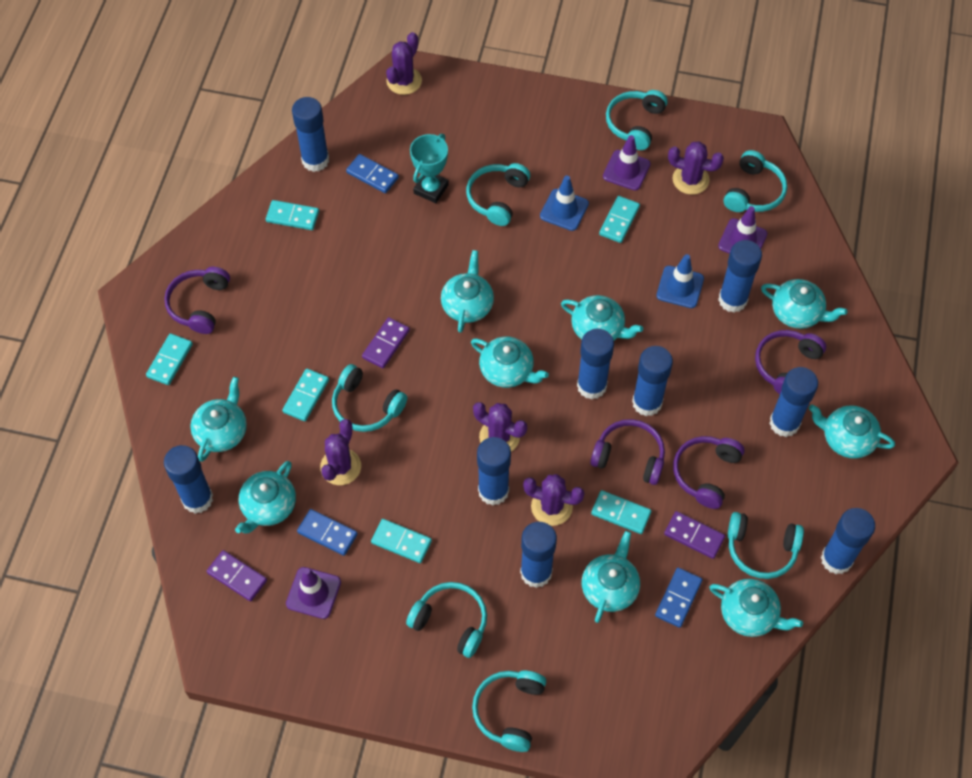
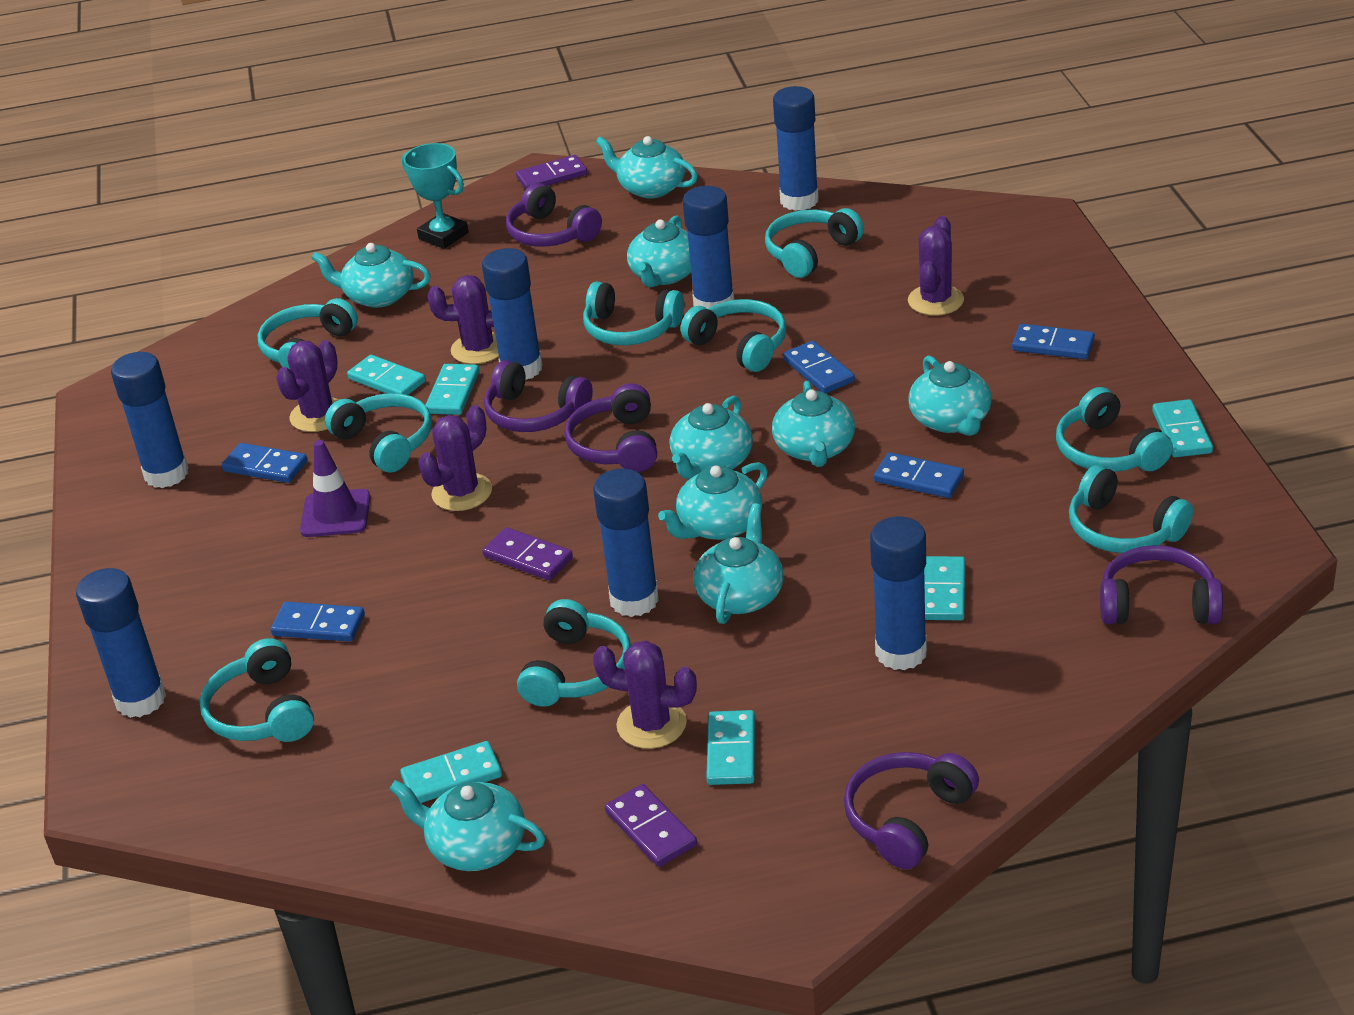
blue domino: [297,509,358,556] [346,154,399,193] [655,568,703,628] = 3 -> [222,443,307,483] [271,602,365,642] [783,341,855,393] [874,452,964,498] [1012,324,1095,359] = 5
blue glue stick: [164,445,213,514] [292,97,329,172] [477,437,511,505] [520,522,557,588] [577,329,614,399] [632,346,673,416] [718,240,762,313] [769,367,818,437] [821,508,875,574] = 9 -> [76,568,166,718] [111,352,188,488] [482,248,543,380] [593,468,659,617] [683,186,734,309] [773,86,819,211] [870,516,927,670] = 7
blue traffic cone: [540,176,589,231] [656,254,704,308] = 2 -> none = 0
purple headphones: [164,267,230,334] [590,419,665,485] [673,436,745,509] [755,330,826,394] = 4 -> [484,360,593,432] [506,183,602,247] [564,383,657,472] [844,752,979,869] [1100,545,1223,624] = 5
purple traffic cone: [286,567,341,619] [603,135,651,191] [718,206,767,254] = 3 -> [300,440,370,537] = 1
turquoise headphones: [332,364,407,432] [406,582,487,658] [466,163,530,226] [472,671,546,752] [606,90,668,150] [724,150,787,212] [728,512,804,579] = 7 -> [200,638,314,742] [257,298,358,369] [325,393,432,473] [517,599,631,706] [583,282,684,345] [681,299,787,372] [765,208,864,278] [1056,387,1173,472] [1069,465,1193,553] = 9

